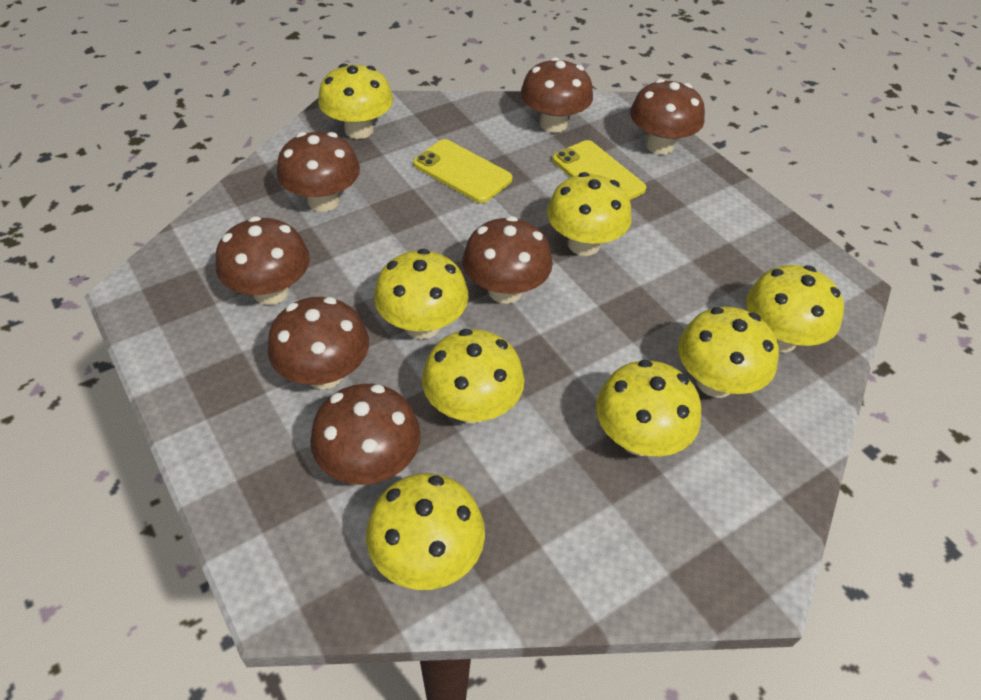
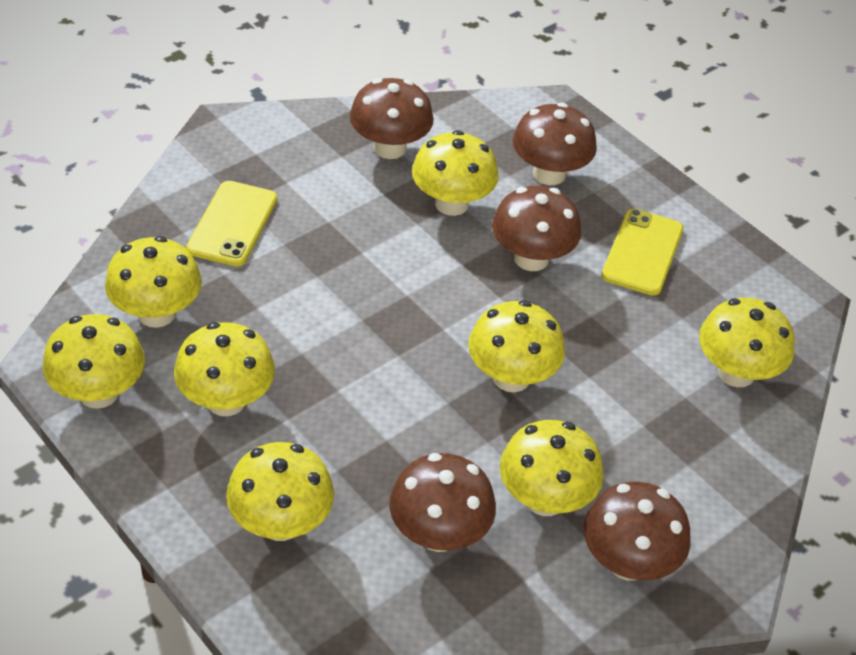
brown mushroom: [216,216,310,305] [268,297,369,389] [277,132,360,212] [310,384,421,485] [463,216,553,304] [521,57,593,133] [630,79,705,154] = 7 -> [350,78,434,159] [389,453,496,552] [492,186,581,271] [513,103,597,185] [584,482,690,581] = 5

